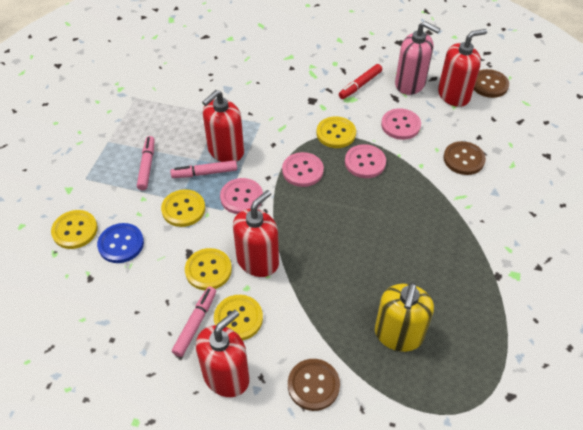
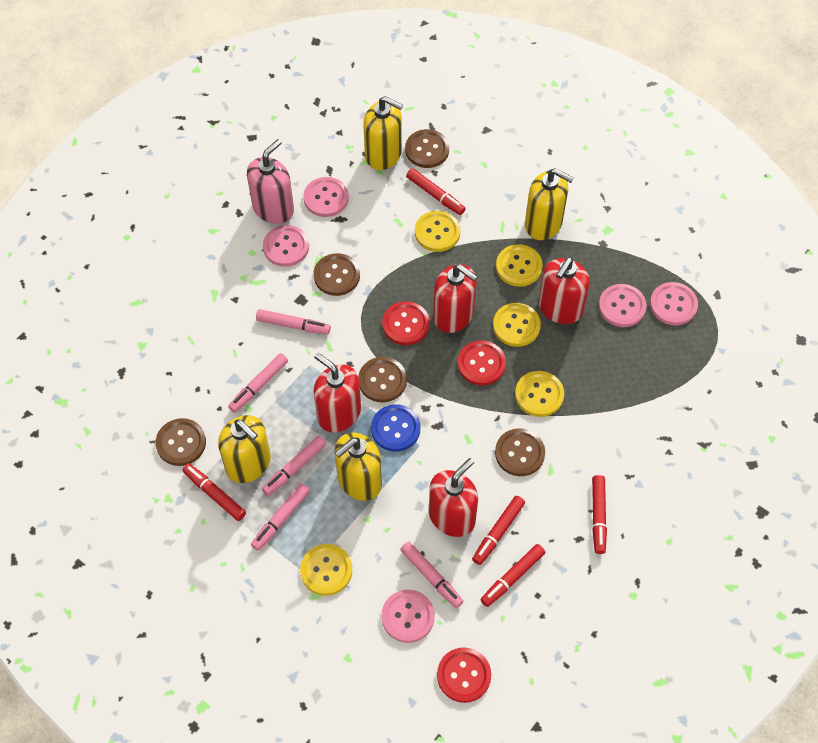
brown button: [288,359,340,411] [443,141,486,175] [474,69,509,98] = 3 -> [156,418,206,466] [314,253,360,296] [358,357,407,402] [405,129,449,168] [495,428,545,476] = 5
pink button: [220,178,263,214] [282,152,324,187] [345,144,386,178] [381,108,421,140] = 4 -> [263,225,309,267] [303,177,349,217] [382,590,435,643] [599,284,647,327] [650,282,698,325] = 5
pink marker: [137,136,155,190] [170,160,237,178] [172,287,216,357] = 3 -> [228,353,288,413] [251,483,310,551] [256,309,331,335] [262,436,326,496] [400,542,463,608] = 5
red button: none = 0 -> [382,301,430,345] [437,647,491,703] [458,340,506,386] = 3
red marker: [339,64,382,99] = 1 -> [182,464,246,521] [406,168,465,215] [472,496,525,565] [480,544,545,607] [592,475,607,554] = 5
yellow soap dispenser: [375,283,434,352] = 1 -> [218,415,271,483] [334,433,382,501] [363,96,403,170] [525,168,574,240] = 4

